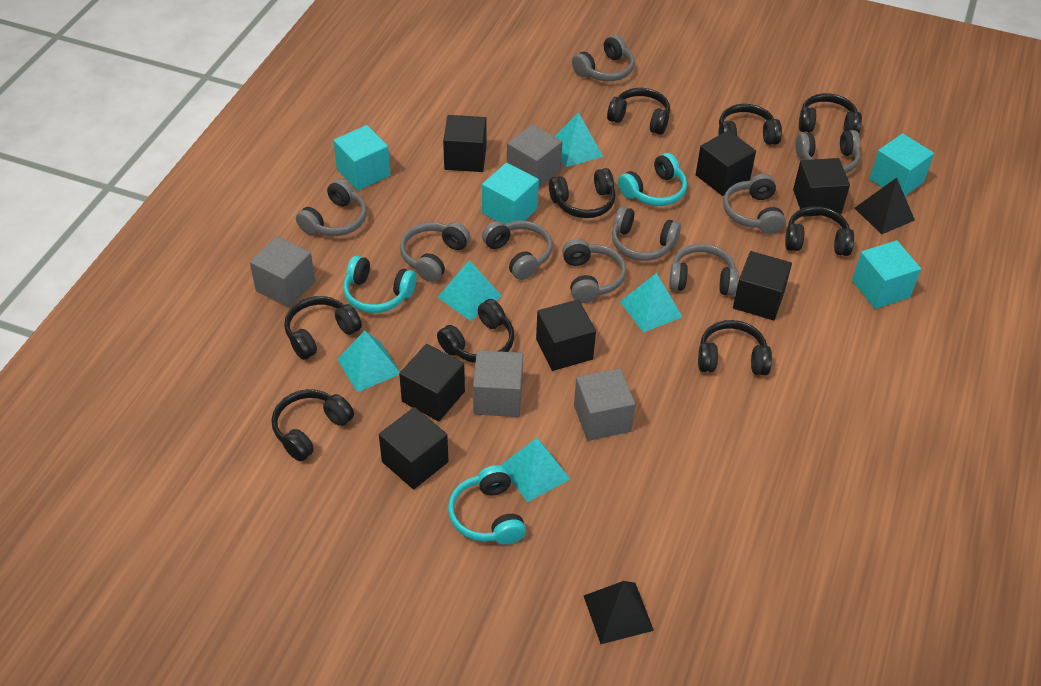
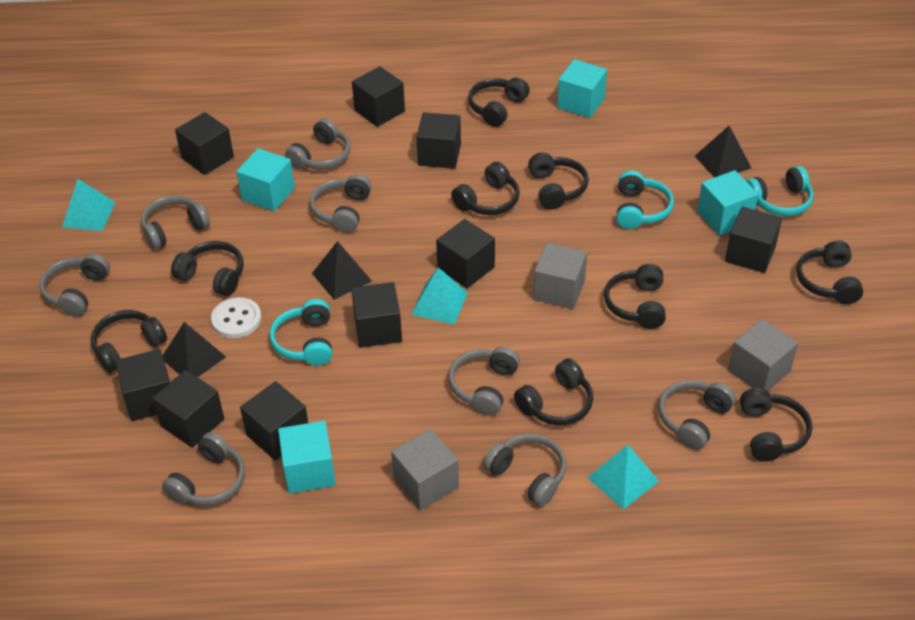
black cube: [379,407,449,490] [399,344,465,421] [443,115,487,172] [536,299,596,371] [696,130,756,196] [733,251,792,320] [793,158,850,217] = 7 -> [115,349,170,421] [152,370,224,448] [175,112,234,175] [240,381,308,461] [351,282,402,348] [352,66,405,127] [416,112,461,169] [436,219,495,288] [725,207,782,273] = 9
black pyramid: [584,581,654,644] [855,178,915,234] = 2 -> [163,322,226,377] [312,241,372,300] [695,126,751,178] = 3
grey cube: [250,236,315,308] [473,350,523,417] [507,124,563,187] [574,368,635,441] = 4 -> [391,429,459,510] [533,242,587,309] [728,319,798,391] = 3
grey headphones: [296,179,367,236] [400,222,470,282] [482,221,553,280] [562,239,626,303] [572,35,635,81] [612,206,681,261] [669,244,739,296] [723,174,786,234] [796,130,861,173] = 9 -> [39,253,110,316] [141,195,210,249] [162,432,245,506] [285,118,350,169] [310,174,372,233] [448,347,520,416] [483,434,566,506] [658,380,736,450] = 8
turquoise pyramid: [337,331,400,392] [438,260,502,321] [501,438,570,502] [555,112,603,167] [620,273,683,333] = 5 -> [62,179,116,231] [411,267,468,324] [587,444,659,509] = 3
white button: none = 0 -> [211,297,261,338] = 1

